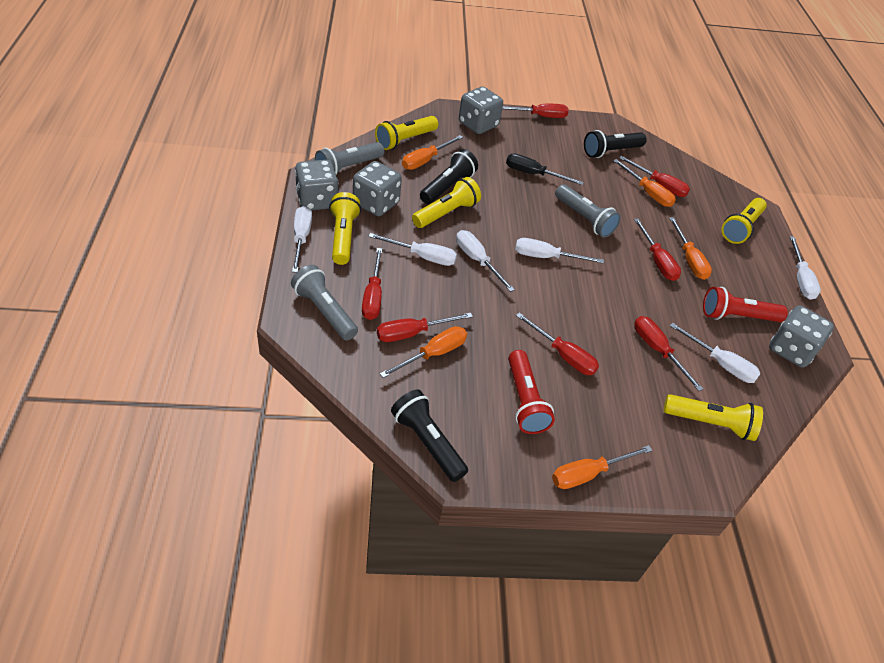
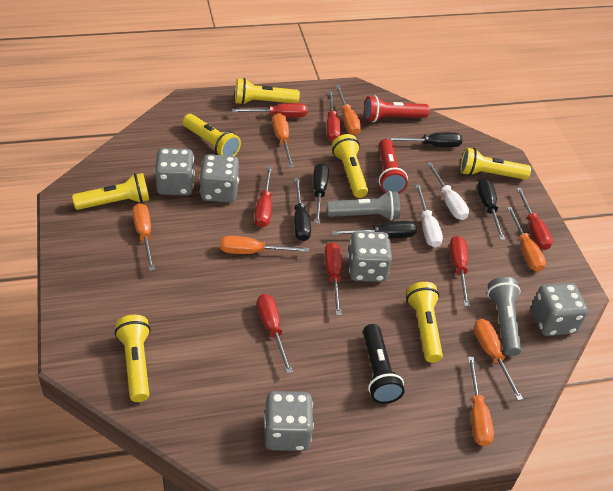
black flashlight: [391,389,468,482] [420,149,478,204] [584,130,647,158] = 3 -> [363,324,405,404] = 1
black screwdriver: [506,154,584,185] = 1 -> [294,178,311,241] [313,163,329,224] [332,221,417,238] [386,132,463,147] [477,178,505,240] = 5
grey dice: [295,160,339,210] [353,161,402,216] [459,87,503,134] [769,305,834,368] = 4 -> [155,148,195,195] [200,154,239,203] [264,391,314,451] [348,231,392,282] [531,283,588,336] = 5
grey flashlight: [291,265,358,341] [315,142,384,174] [555,184,621,238] = 3 -> [327,191,400,221] [487,277,522,356] = 2
orange screwdriver: [380,326,467,378] [402,135,463,170] [552,445,652,489] [613,159,676,207] [669,217,712,280] = 5 -> [132,203,155,271] [220,236,309,254] [272,113,294,168] [335,85,361,135] [468,357,494,446] [474,319,523,401] [507,207,546,272] = 7
white screwdriver: [292,206,312,272] [368,233,457,266] [456,230,515,292] [515,238,604,263] [670,323,761,383] [790,236,821,300] = 6 -> [415,185,443,248] [427,162,469,220] = 2
yellow flashlight: [329,192,361,265] [375,116,438,150] [412,177,481,228] [664,394,763,441] [721,198,767,244] = 5 -> [72,173,149,210] [115,315,151,402] [183,114,241,156] [235,78,300,105] [332,134,368,198] [406,282,443,363] [460,148,531,180] = 7

